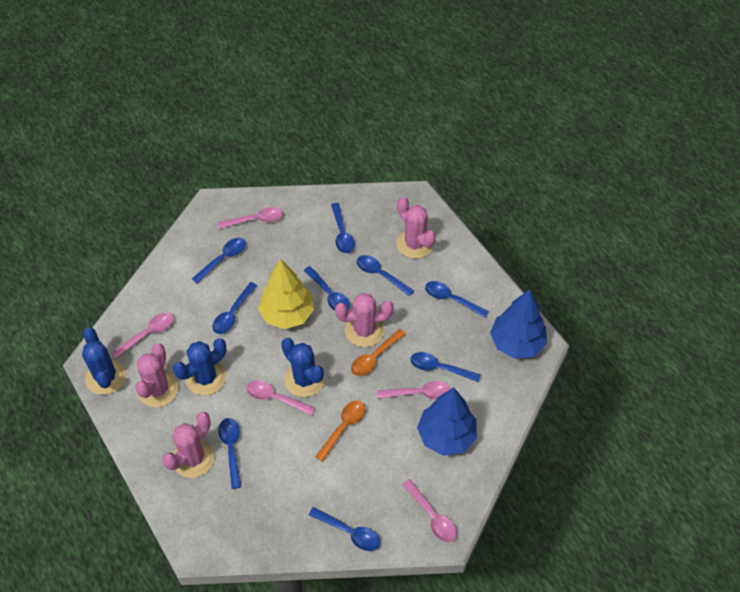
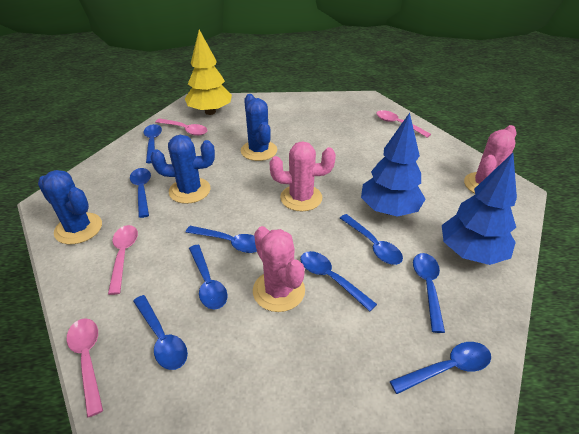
orange spoon: [315,400,365,462] [351,329,406,376] = 2 -> none = 0
pink cactus: [135,343,179,407] [163,412,215,478] [335,293,394,347] [397,197,436,259] = 4 -> [253,226,305,312] [270,141,336,211] [464,125,517,193] = 3
pink spoon: [112,313,173,359] [218,207,283,229] [246,380,315,415] [377,381,450,399] [402,479,457,542] = 5 -> [67,318,103,417] [108,225,138,295] [155,118,208,136] [376,110,431,138] = 4

